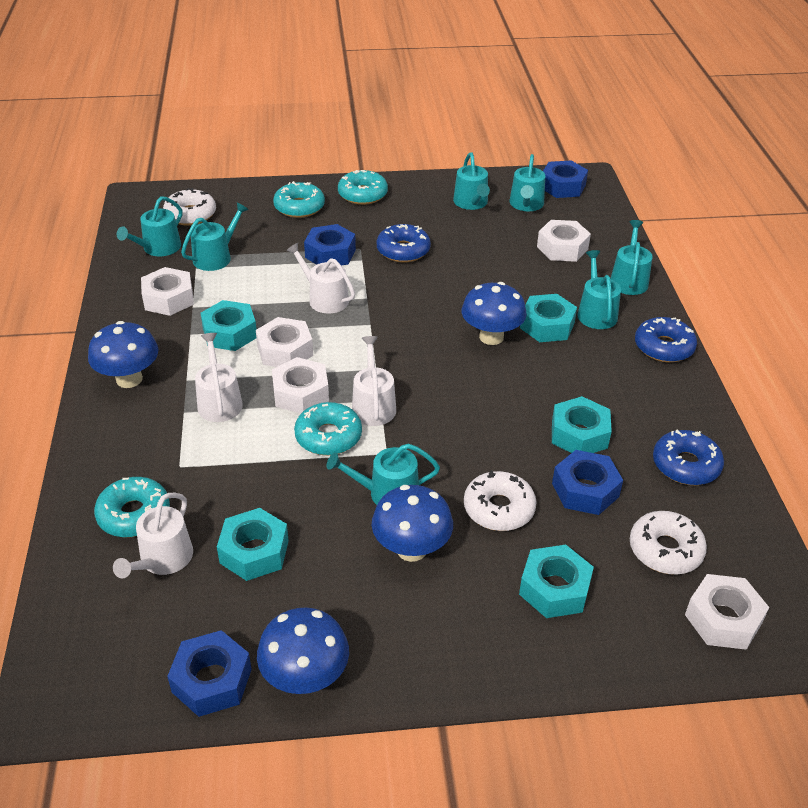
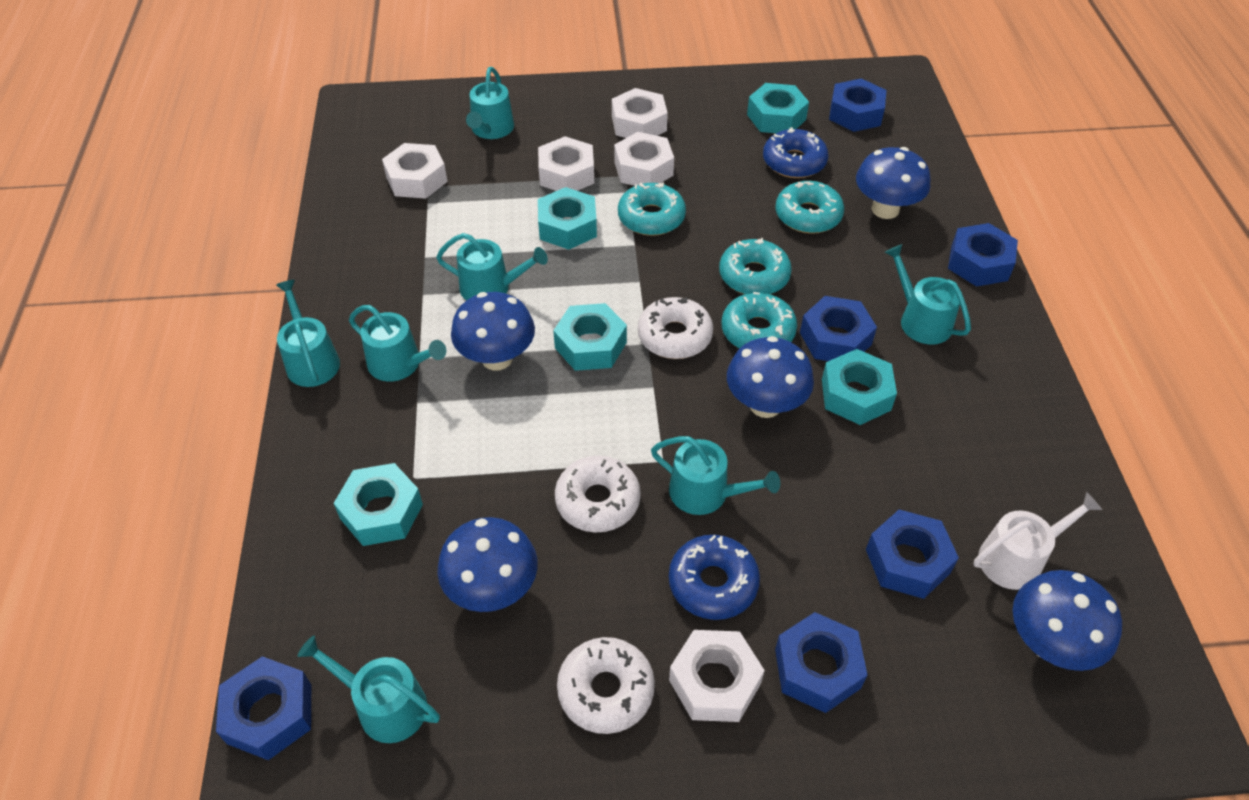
blue donut: [377,224,431,262] [635,317,697,362] [653,429,724,485] = 3 -> [669,535,760,620] [763,127,828,178] = 2
blue mushroom: [88,321,159,388] [257,608,349,694] [372,485,453,562] [461,282,527,345] = 4 -> [437,517,538,612] [451,292,535,371] [727,336,814,418] [856,147,931,219] [1013,570,1122,671] = 5
blue nut: [167,630,252,717] [304,224,356,266] [543,160,588,198] [552,450,623,515] = 4 -> [216,656,311,760] [775,612,867,713] [800,296,877,361] [829,78,886,132] [866,509,959,599] [948,223,1018,287] = 6
white watering can: [113,493,193,578] [195,333,243,422] [286,243,355,314] [352,336,396,426] = 4 -> [973,492,1102,590] = 1

